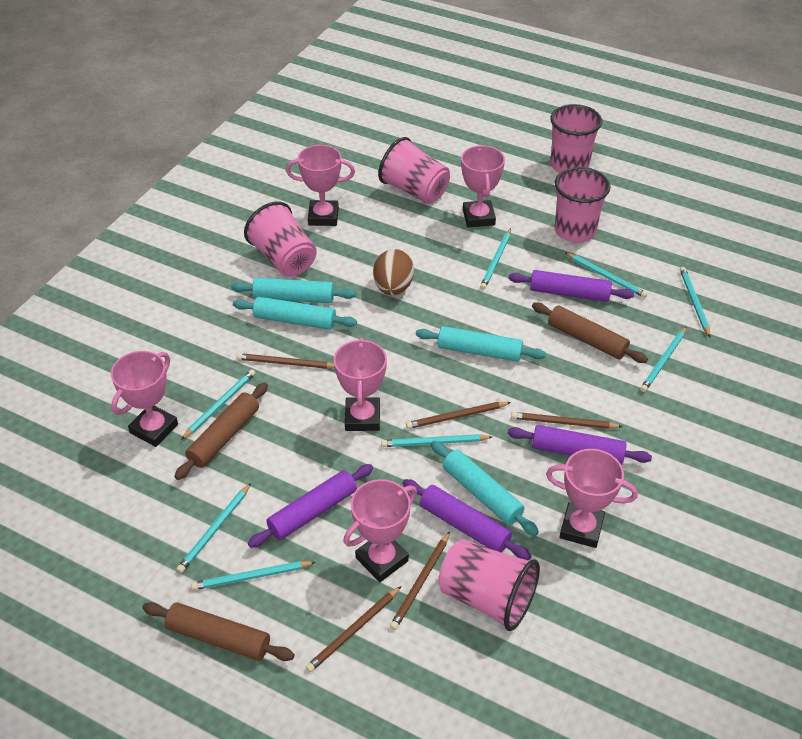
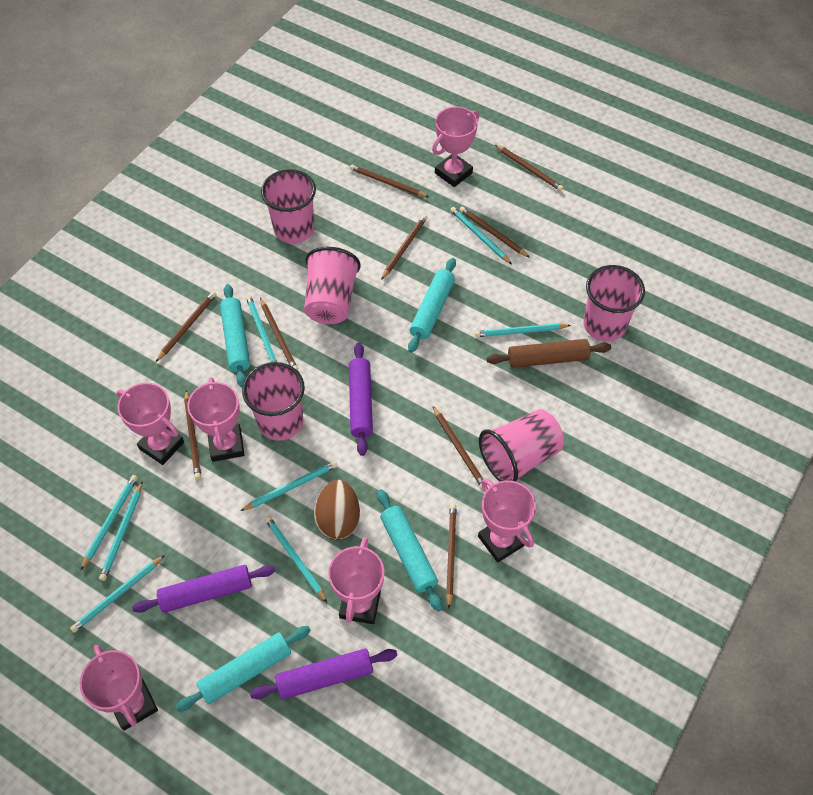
brown pencil: [237,353,335,369] [306,586,401,672] [390,531,450,630] [406,402,511,429] [511,412,623,429] = 5 -> [156,291,217,362] [184,390,201,480] [260,298,298,371] [350,165,429,197] [381,215,428,280] [433,406,483,489] [446,504,457,608] [459,207,530,258] [495,145,563,191] = 9
brown rolling pin: [142,602,294,661] [174,383,268,480] [532,303,648,363] = 3 -> [487,339,611,368] = 1
purple rolling pin: [248,464,373,548] [402,479,531,560] [508,425,652,465] [509,270,634,302] = 4 -> [132,565,275,613] [250,649,397,700] [349,342,373,456] = 3

